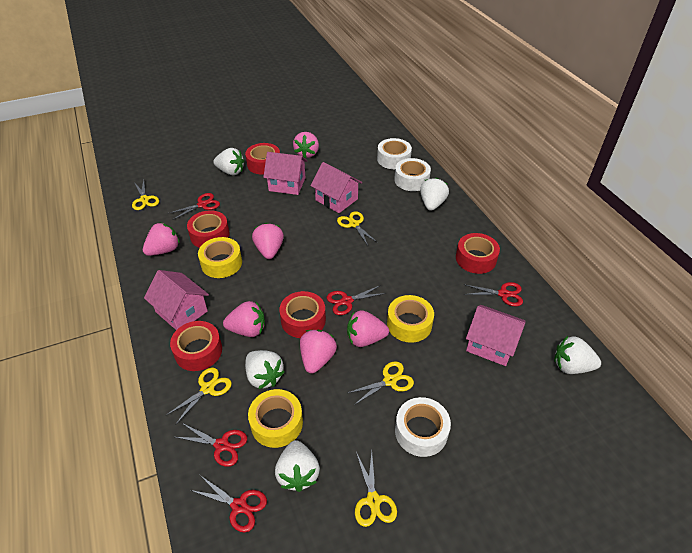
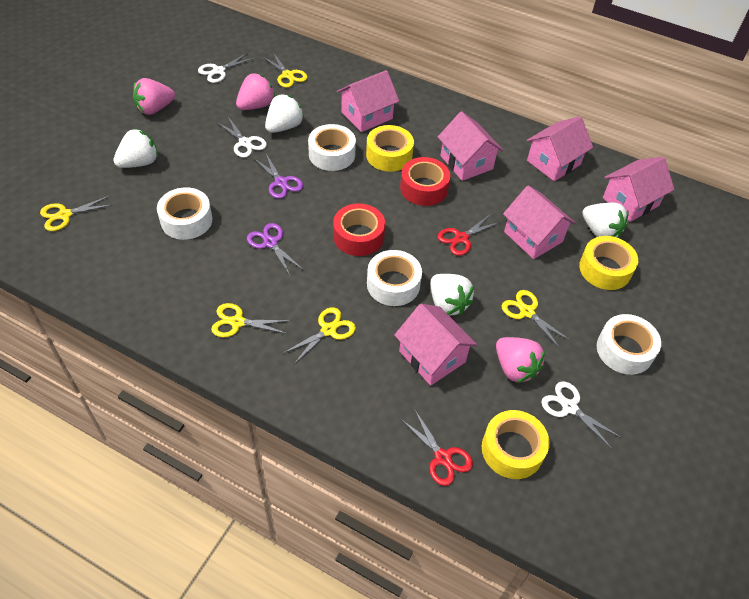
pink house: [144,270,209,330] [263,152,307,195] [311,162,363,213] [466,305,526,366] = 4 -> [337,70,399,132] [394,304,477,386] [438,111,503,181] [503,185,576,259] [527,116,593,181] [603,156,674,222] = 6
pink strawberry: [143,222,180,256] [223,301,265,337] [252,223,284,259] [293,132,319,158] [300,330,337,373] [347,310,389,347] = 6 -> [133,78,175,115] [236,73,275,110] [496,337,545,383] = 3
purple scissors: none = 0 -> [247,223,302,275] [253,154,303,199] = 2
red scissors: [170,193,220,220] [175,423,247,467] [190,475,267,532] [327,285,386,315] [464,282,523,306] = 5 -> [401,410,473,486] [437,214,501,256] = 2
red tape: [170,321,222,371] [187,210,230,248] [245,143,280,175] [279,291,326,338] [456,233,500,274] = 5 -> [333,203,385,256] [400,157,450,206] = 2
white scissors: none = 0 -> [198,53,254,83] [217,117,267,158] [541,381,622,449] = 3
white strawberry: [213,148,244,175] [245,350,285,389] [275,440,320,492] [420,178,449,211] [554,336,601,374] = 5 -> [113,128,158,168] [265,94,304,133] [431,274,474,316] [582,203,629,238] = 4
white tape: [377,138,412,169] [394,158,431,191] [395,397,451,457] = 3 -> [157,187,213,240] [308,124,356,171] [367,250,422,306] [597,314,661,375] = 4

